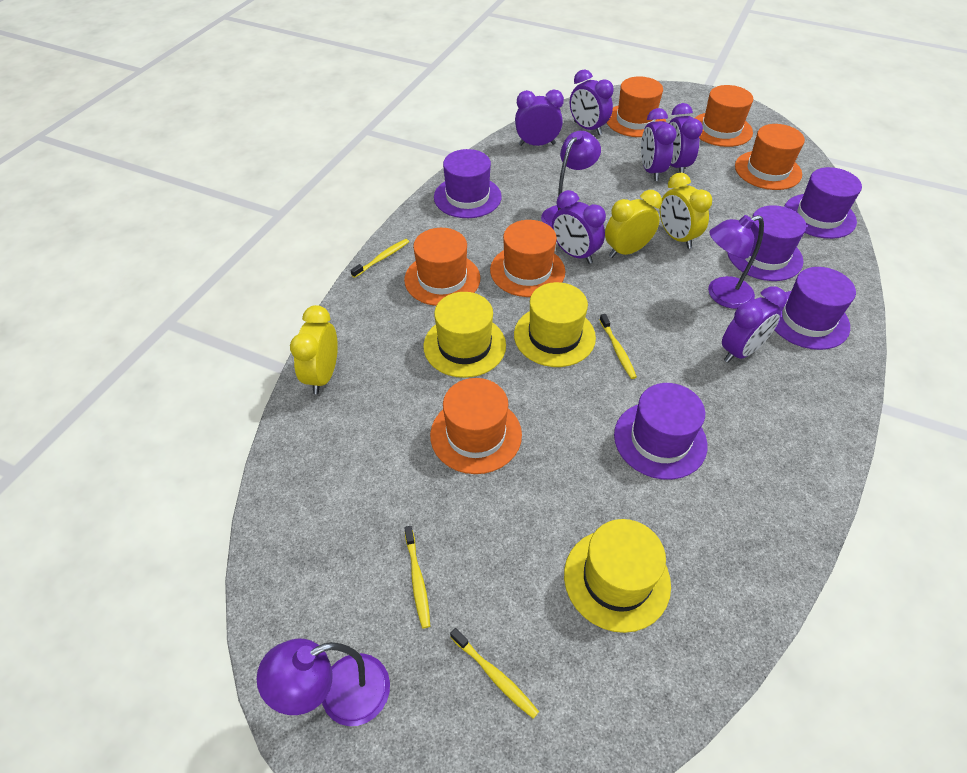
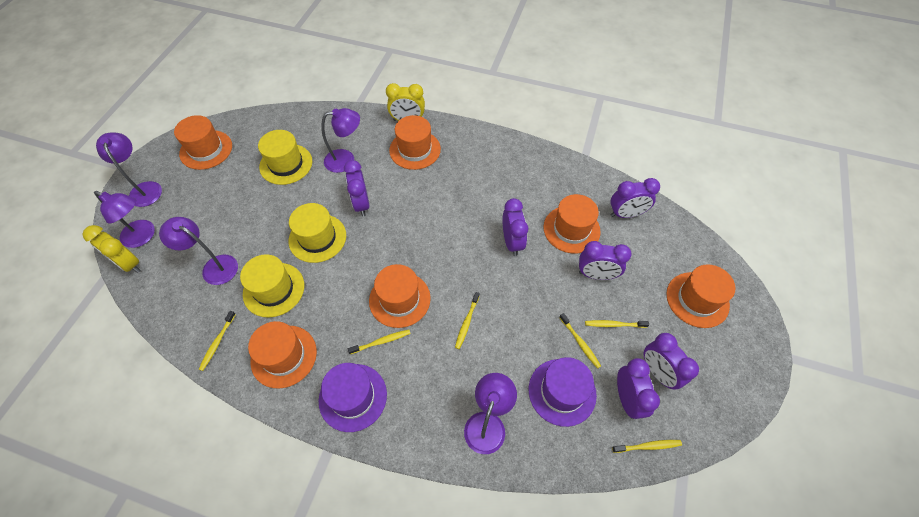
purple hat: [434,149,502,218] [614,383,708,480] [727,205,806,281] [774,267,856,350] [784,167,862,239] = 5 -> [319,363,387,432] [529,357,597,427] = 2
purple lamp: [256,638,390,726] [541,131,601,228] [708,215,764,309] = 3 -> [94,191,155,248] [96,133,162,207] [159,217,238,285] [321,108,360,173] [464,373,517,454] = 5
yellow clock: [290,305,338,394] [605,190,662,258] [660,173,712,249] = 3 -> [83,225,141,273] [386,83,425,121] = 2
yellow toothbrush: [350,239,409,278] [404,526,430,629] [450,628,539,719] [600,314,637,379] = 4 -> [199,311,236,371] [348,329,411,354] [455,292,479,349] [559,313,601,369] [585,320,649,328] [612,440,682,453] = 6

